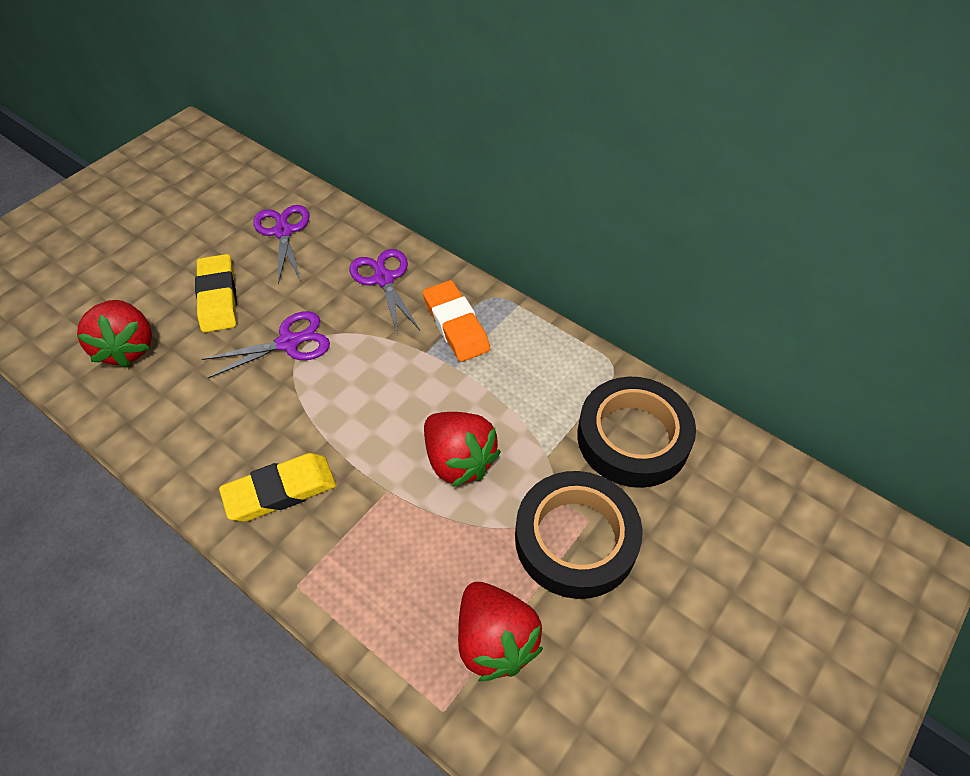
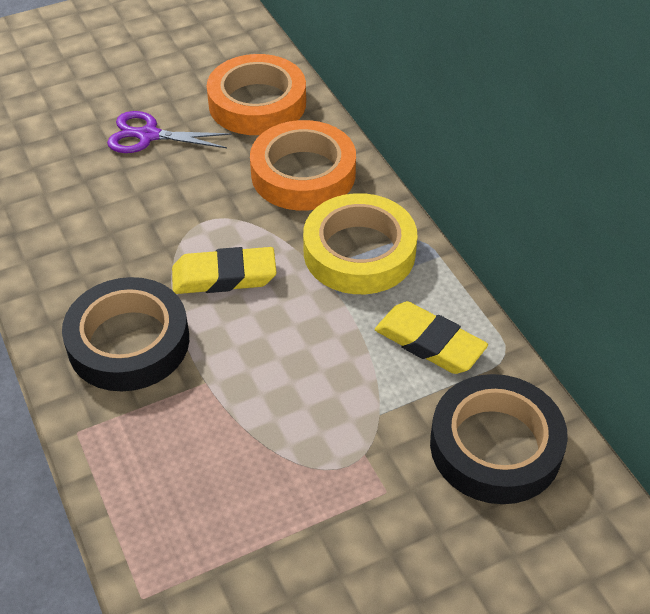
orange eraser: [423,280,490,362] = 1 -> none = 0
orange tape: none = 0 -> [207,54,306,135] [250,120,356,211] = 2
purple scissors: [202,311,330,378] [253,205,310,285] [349,249,420,336] = 3 -> [107,111,232,153] = 1
red strawberry: [77,300,152,367] [424,412,501,487] [458,582,543,681] = 3 -> none = 0
yellow tape: none = 0 -> [303,193,418,294] = 1

